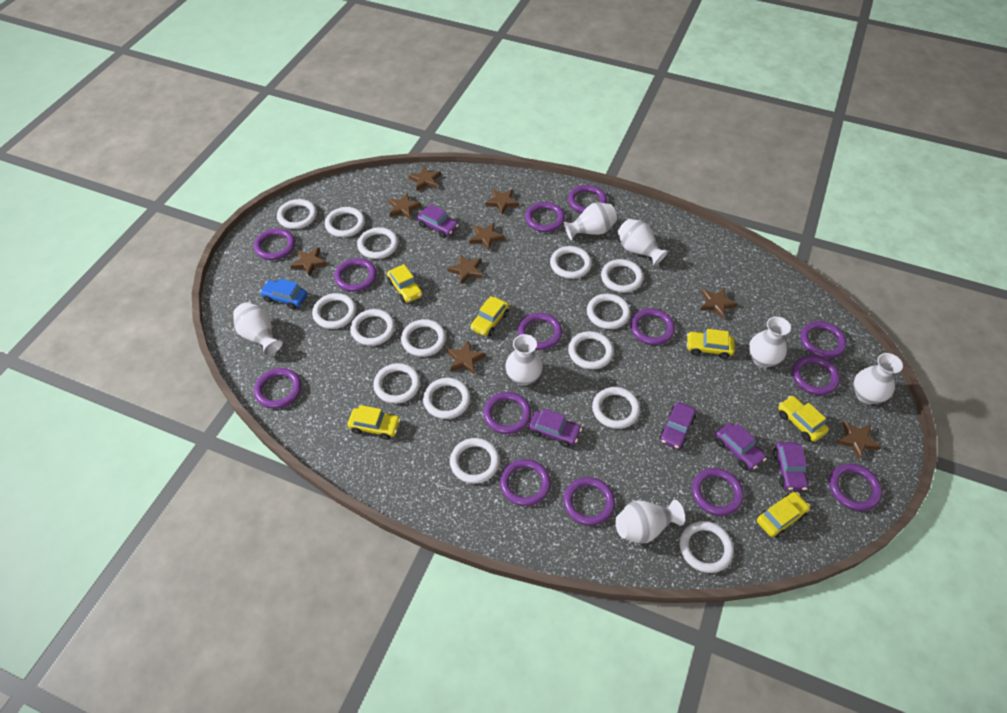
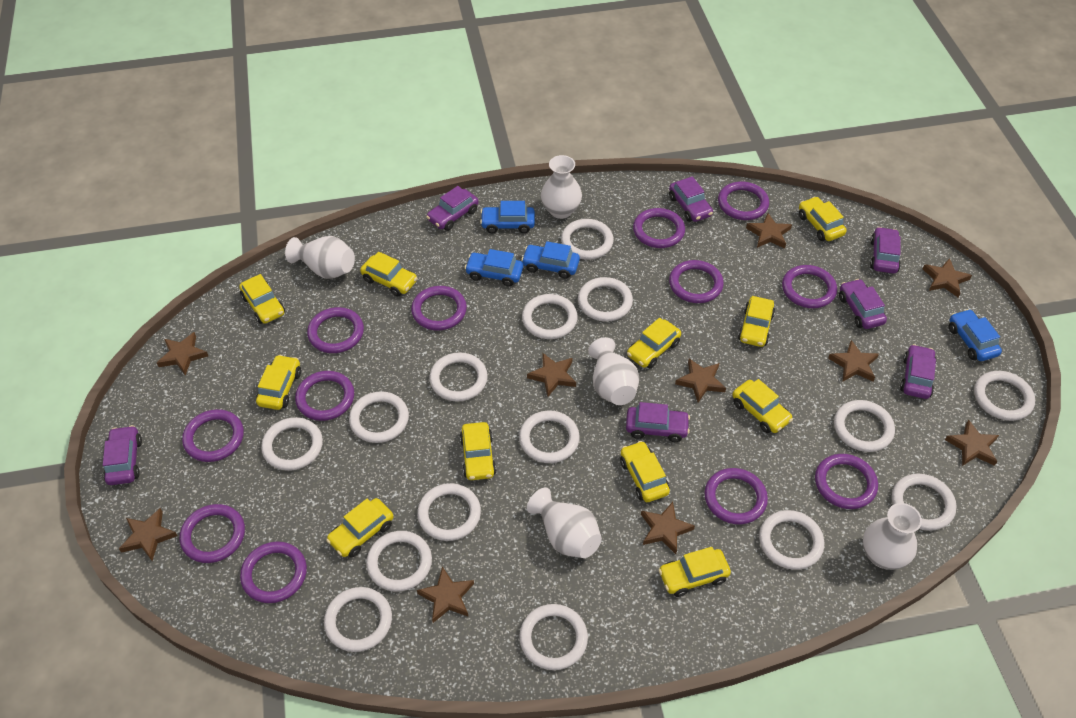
blue car: [260,278,307,309] = 1 -> [465,249,523,287] [480,201,535,233] [521,241,580,279] [949,309,1002,361] = 4
brown star: [290,247,327,277] [388,193,421,219] [408,165,441,191] [447,254,482,285] [447,341,485,375] [469,223,504,251] [485,189,519,214] [700,288,738,319] [836,420,881,460] = 9 -> [119,508,177,561] [157,332,208,375] [417,566,474,623] [527,353,576,396] [641,502,695,554] [675,359,726,403] [746,213,792,248] [828,340,879,381] [923,258,972,297] [945,420,999,466] = 10
purple car: [417,204,459,238] [529,409,582,447] [659,402,696,449] [715,423,767,470] [773,442,809,490] = 5 -> [103,425,142,485] [426,186,479,231] [626,402,690,442] [669,176,713,222] [839,279,887,329] [870,227,901,274] [900,344,937,399] = 7
purple ring: [254,228,295,260] [254,368,302,409] [334,258,377,292] [483,392,531,434] [500,459,551,506] [518,313,562,350] [525,202,565,232] [563,477,615,526] [568,185,607,213] [630,308,675,345] [692,468,744,516] [792,355,840,395] [800,321,847,359] [829,463,882,511] = 14 -> [180,504,245,563] [182,409,244,462] [240,542,307,603] [295,371,354,421] [307,307,364,353] [411,286,467,331] [633,208,685,248] [669,260,724,303] [704,468,768,524] [718,182,769,220] [782,265,837,308] [815,454,878,509] = 12
white vase: [233,302,283,356] [505,334,543,386] [564,202,617,240] [615,500,685,544] [618,219,668,266] [749,317,791,368] [853,353,903,404] = 7 -> [285,236,355,279] [527,487,602,558] [541,155,582,219] [588,337,639,405] [863,503,922,570] = 5
yellow car: [348,405,401,440] [387,264,423,303] [470,296,509,336] [687,329,735,359] [757,492,810,538] [778,395,829,442] = 6 -> [239,274,285,324] [256,355,301,410] [326,498,394,557] [360,252,417,296] [460,422,496,480] [620,441,670,502] [627,318,681,368] [659,547,731,597] [732,379,793,433] [738,296,775,347] [799,196,847,241] = 11

